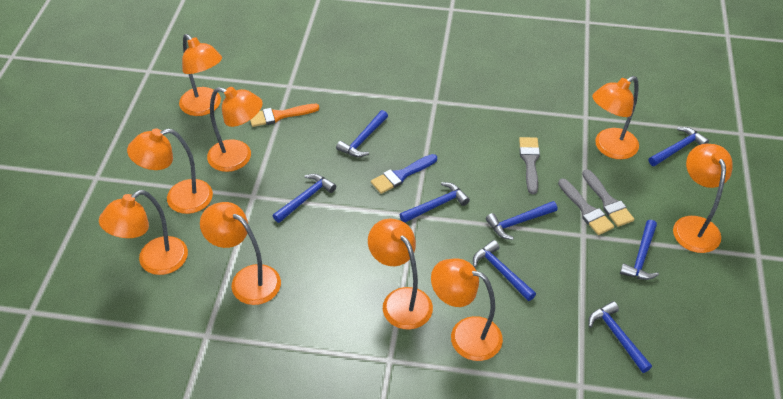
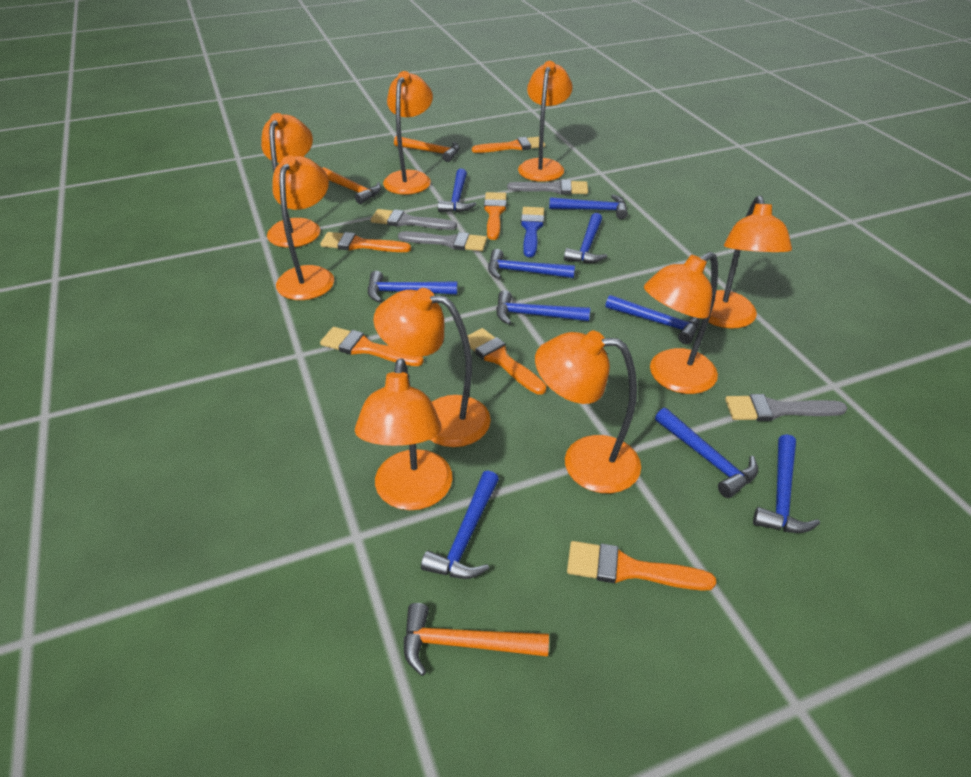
blue hammer: [273,174,336,223] [336,110,388,157] [399,182,470,223] [473,240,536,301] [486,201,557,240] [589,301,652,373] [620,220,659,280] [649,127,709,166] = 8 -> [368,271,458,303] [421,471,499,579] [438,169,476,213] [488,249,575,279] [496,290,590,325] [549,194,628,219] [564,213,607,263] [606,295,700,344] [655,408,758,498] [753,434,820,533] = 10
grey brush: [519,137,540,194] [558,178,614,235] [582,169,634,227] = 3 -> [371,209,457,230] [398,231,487,251] [507,180,588,195] [725,394,847,421] = 4
orange brush: [250,104,319,127] = 1 -> [320,232,411,252] [320,327,424,366] [468,328,546,395] [472,137,545,153] [484,192,507,240] [567,541,716,591] = 6
orange hammer: none = 0 -> [323,167,381,204] [394,136,460,162] [404,603,549,676] = 3

